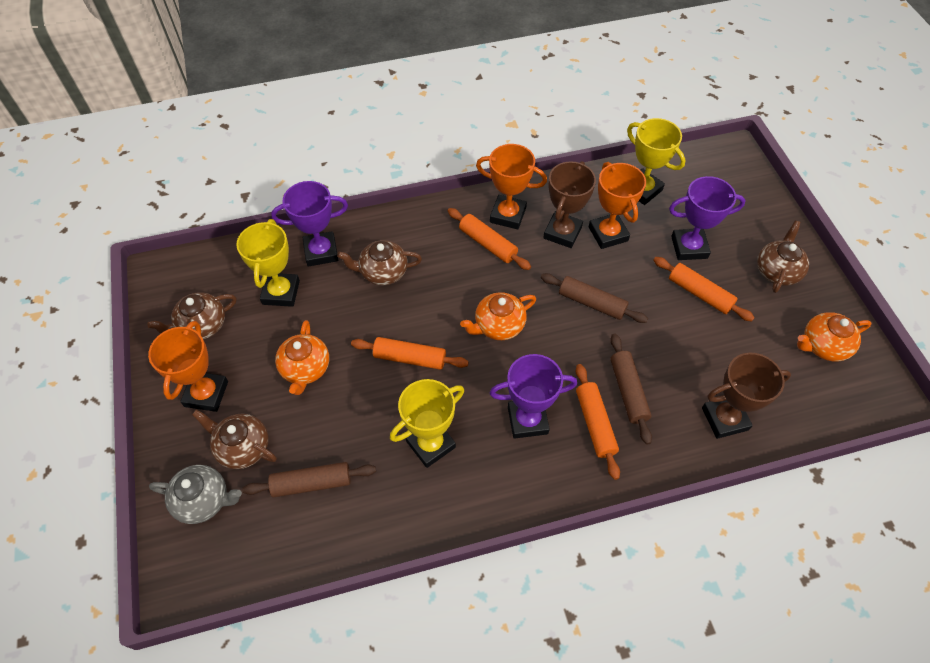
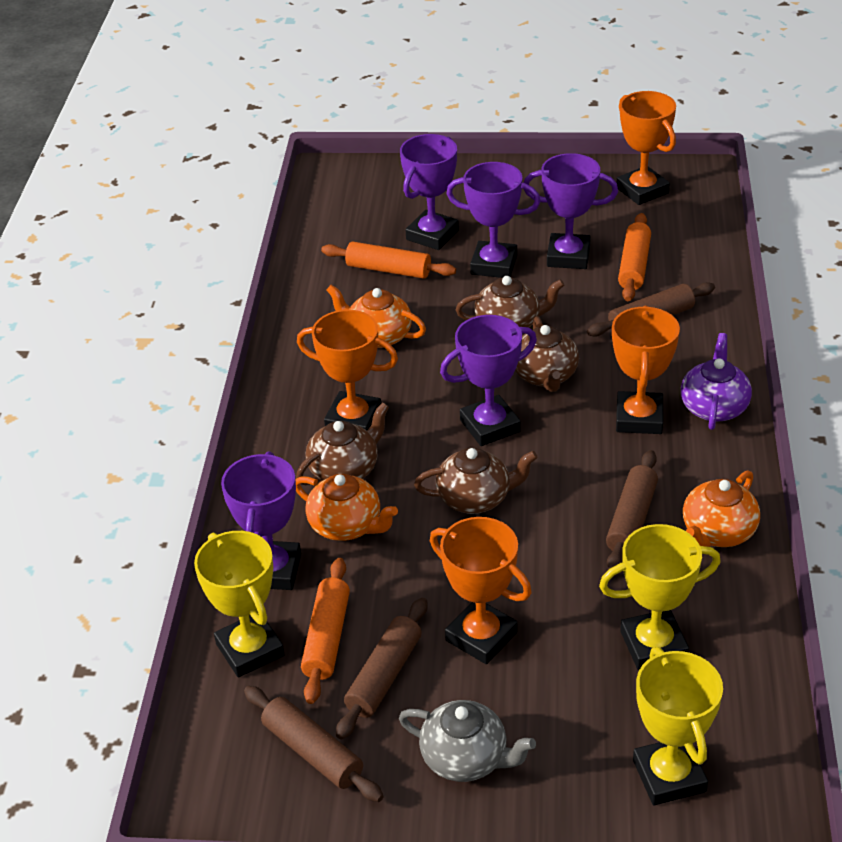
brown rolling pin: [242,462,376,497] [541,273,648,323] [610,333,652,445] = 3 -> [244,686,383,802] [336,598,427,740] [587,282,715,337] [606,450,658,570] = 4
brown trophy: [543,161,596,248] [702,353,791,439] = 2 -> none = 0
orange rolling pin: [351,337,469,370] [448,208,531,270] [576,364,620,480] [653,257,755,322] = 4 -> [301,558,350,704] [321,241,456,279] [618,213,651,301] = 3
orange trophy: [148,321,228,412] [476,144,547,230] [589,162,646,249] = 3 -> [297,310,398,430] [430,517,532,664] [612,305,680,434] [617,91,676,205] = 4
purple teapot: none = 0 -> [681,333,752,430] = 1
purple trophy: [271,181,348,266] [490,354,577,439] [669,176,746,260] = 3 -> [221,451,301,590] [400,134,459,250] [440,315,537,446] [446,162,540,278] [524,153,618,269] = 5

